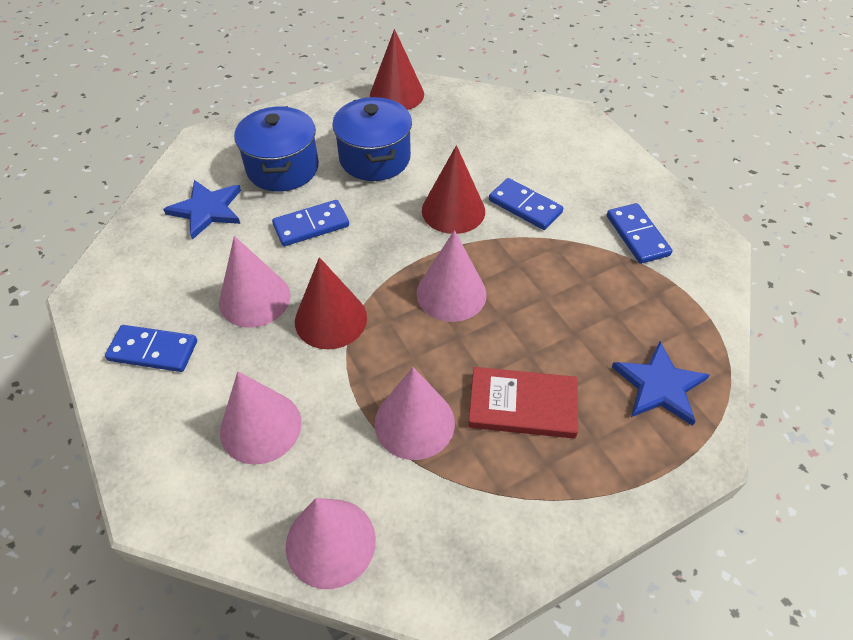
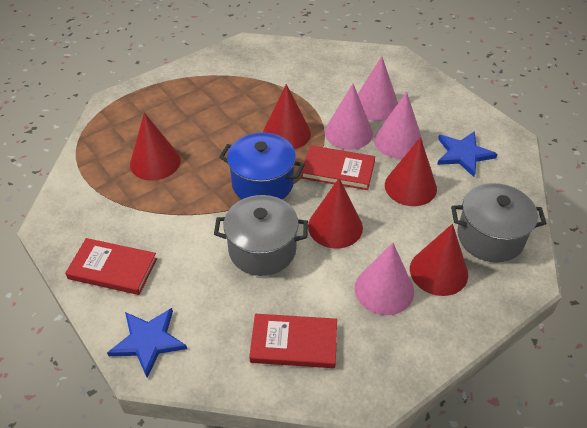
blue domino: [105,325,197,372] [272,200,349,246] [489,178,563,230] [607,203,672,264] = 4 -> none = 0
blue pot: [234,106,319,192] [332,97,412,181] = 2 -> [219,133,305,199] = 1
grey pot: none = 0 -> [214,195,308,276] [451,183,547,263] = 2
pink cone: [219,236,290,328] [220,372,301,465] [286,498,376,589] [374,367,455,460] [416,230,487,322] = 5 -> [325,84,373,150] [355,243,414,315] [358,56,398,121] [374,92,423,159] = 4
red book: [468,367,578,439] = 1 -> [65,238,157,295] [249,314,337,368] [301,145,375,190] = 3
red cone: [295,257,367,349] [370,29,424,110] [422,145,485,234] = 3 -> [130,113,181,181] [263,84,311,150] [308,178,363,249] [385,137,437,206] [410,224,468,296] = 5

